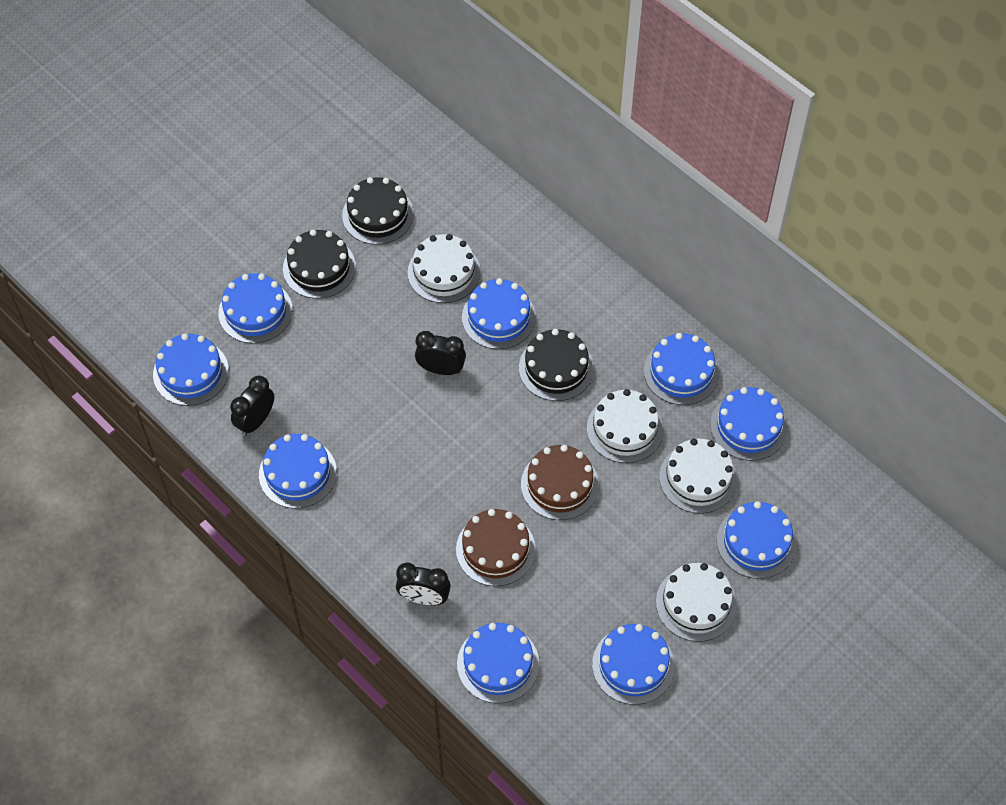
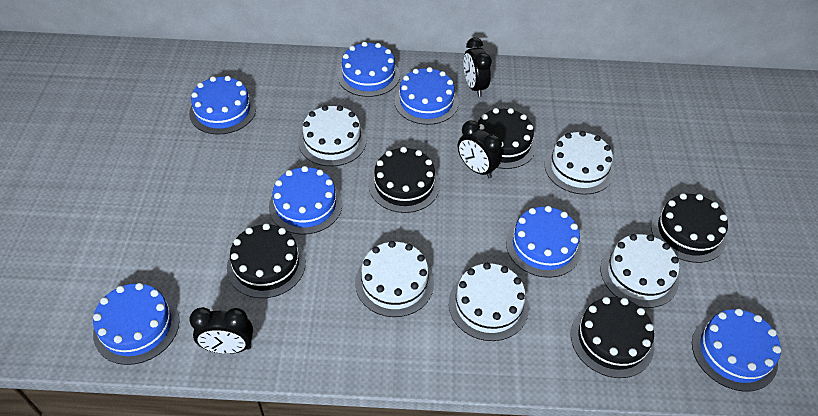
black cake: [283,229,356,299] [342,177,414,245] [519,329,594,401] = 3 -> [227,223,306,298] [369,147,440,213] [478,108,536,169] [571,297,655,378] [651,193,728,263] = 5
blue cake: [153,333,229,406] [219,273,293,343] [259,434,337,509] [457,623,539,703] [462,278,536,349] [592,624,675,705] [644,333,719,405] [710,387,787,461] [717,501,796,579] = 9 -> [93,283,180,365] [189,76,256,134] [269,166,342,234] [337,42,400,97] [394,67,459,125] [506,206,582,278] [692,309,781,391] = 7
brown cake: [456,509,536,586] [521,445,599,520] = 2 -> none = 0
white cake: [408,234,481,303] [587,389,663,463] [656,563,737,642] [659,438,737,514] = 4 -> [298,105,366,166] [355,241,434,317] [449,263,529,341] [545,131,614,195] [601,234,680,308] = 5

